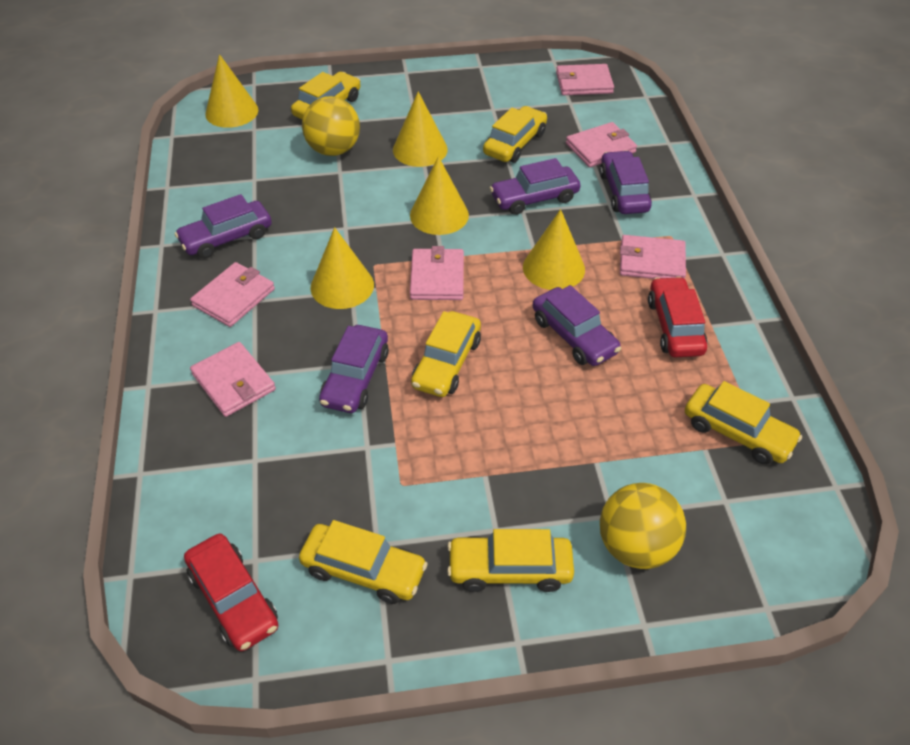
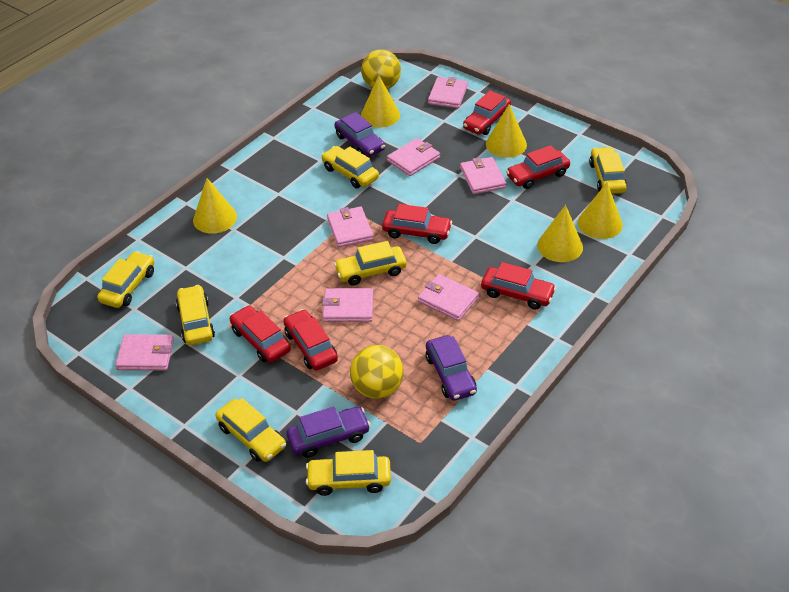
pink wallet: [190,262,275,327] [190,342,276,417] [410,246,464,300] [556,64,614,95] [566,122,637,168] [620,235,686,279] = 6 -> [115,334,174,371] [322,288,374,322] [327,206,374,247] [387,138,440,176] [418,274,479,321] [428,77,468,108] [460,157,507,194] = 7
purple car: [175,194,272,259] [319,325,389,413] [490,158,580,215] [533,285,621,366] [600,150,652,214] = 5 -> [287,407,371,458] [335,112,385,157] [426,335,477,401] = 3
red car: [184,533,278,651] [648,276,707,357] = 2 -> [230,305,291,362] [283,309,338,371] [382,204,452,244] [463,91,511,135] [481,262,556,310] [506,145,570,189] = 6
yellow car: [291,72,360,119] [299,520,428,604] [411,311,481,397] [447,529,574,592] [483,106,547,163] [685,381,802,465] = 6 -> [97,251,155,308] [176,285,215,345] [215,398,286,462] [306,450,391,496] [321,146,379,189] [334,241,407,286] [589,147,627,194] = 7

